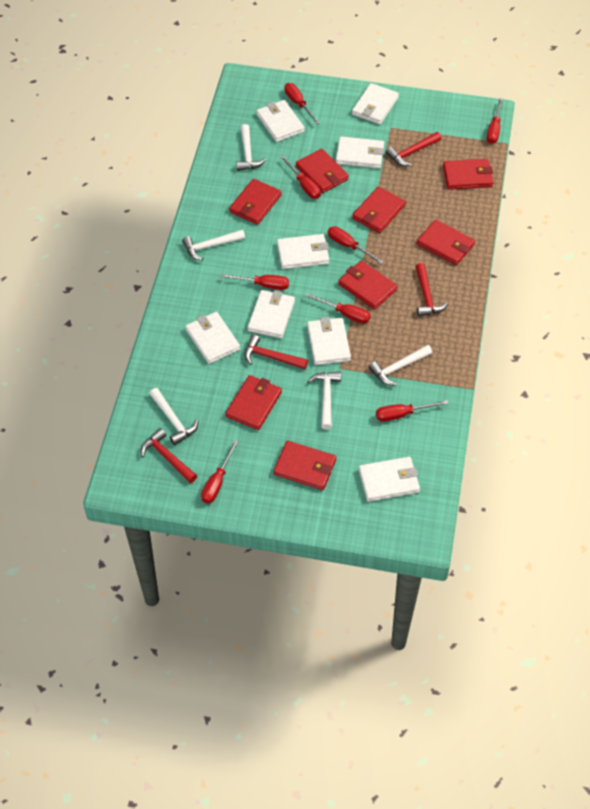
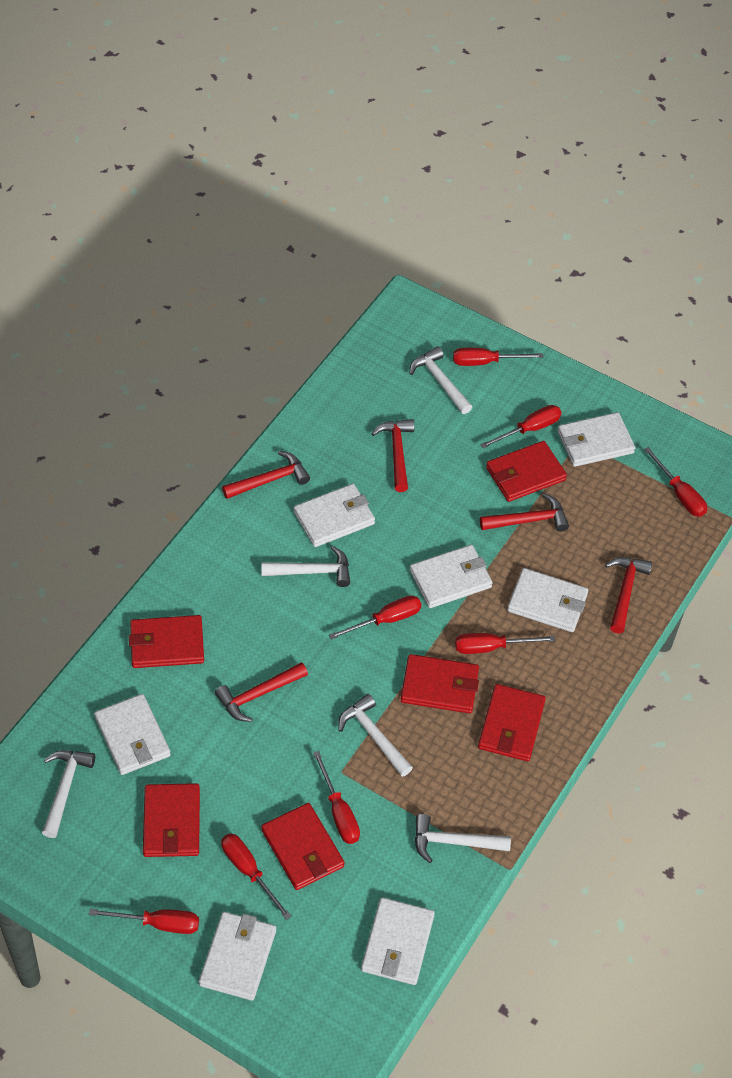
red hammer: [140,428,197,483] [244,335,308,369] [386,132,441,166] [415,263,448,317] = 4 -> [215,662,308,722] [222,451,310,499] [371,419,414,492] [480,493,569,532] [605,557,652,634] = 5
red wallet: [226,375,282,430] [229,179,282,225] [274,441,336,490] [296,149,349,193] [338,261,398,310] [352,187,406,233] [417,220,475,265] [443,159,494,190] = 8 -> [129,615,204,668] [143,783,200,857] [261,803,345,890] [401,654,479,713] [478,684,546,761] [486,441,567,502] = 6
white wallet: [185,312,240,364] [248,290,295,338] [257,100,305,142] [277,234,329,269] [307,317,351,365] [336,136,384,169] [352,83,399,125] [359,457,420,502] = 8 -> [94,694,171,775] [199,912,276,1001] [294,484,375,547] [361,897,435,985] [410,545,493,608] [507,568,588,632] [557,412,635,467] = 7

